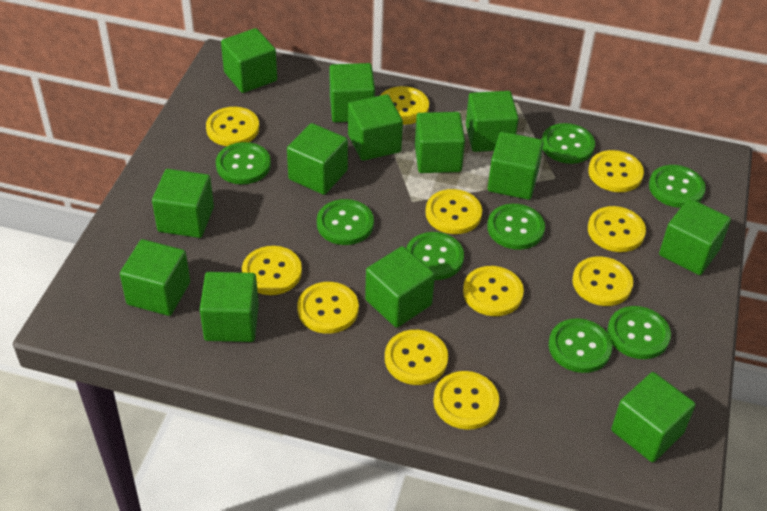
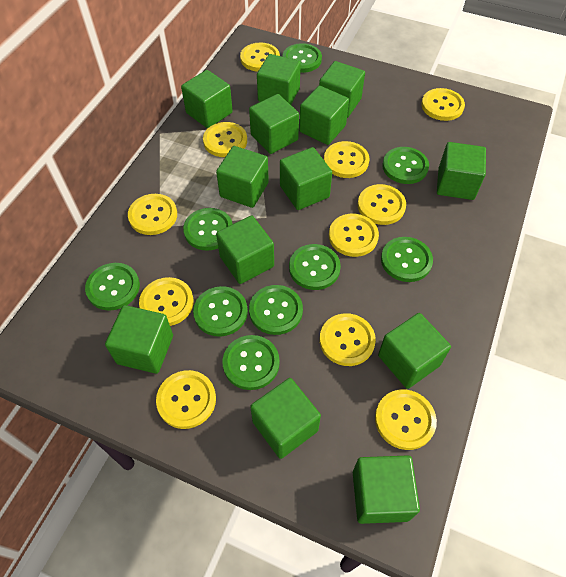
green button: [216,142,271,184] [317,199,374,245] [406,232,464,280] [487,204,545,250] [542,123,595,164] [549,318,612,373] [607,306,671,359] [649,165,706,208] = 8 -> [85,263,140,311] [183,208,232,251] [193,286,248,337] [222,335,280,390] [249,285,303,335] [282,43,322,73] [289,244,341,290] [381,237,433,282] [382,147,429,184] = 9

